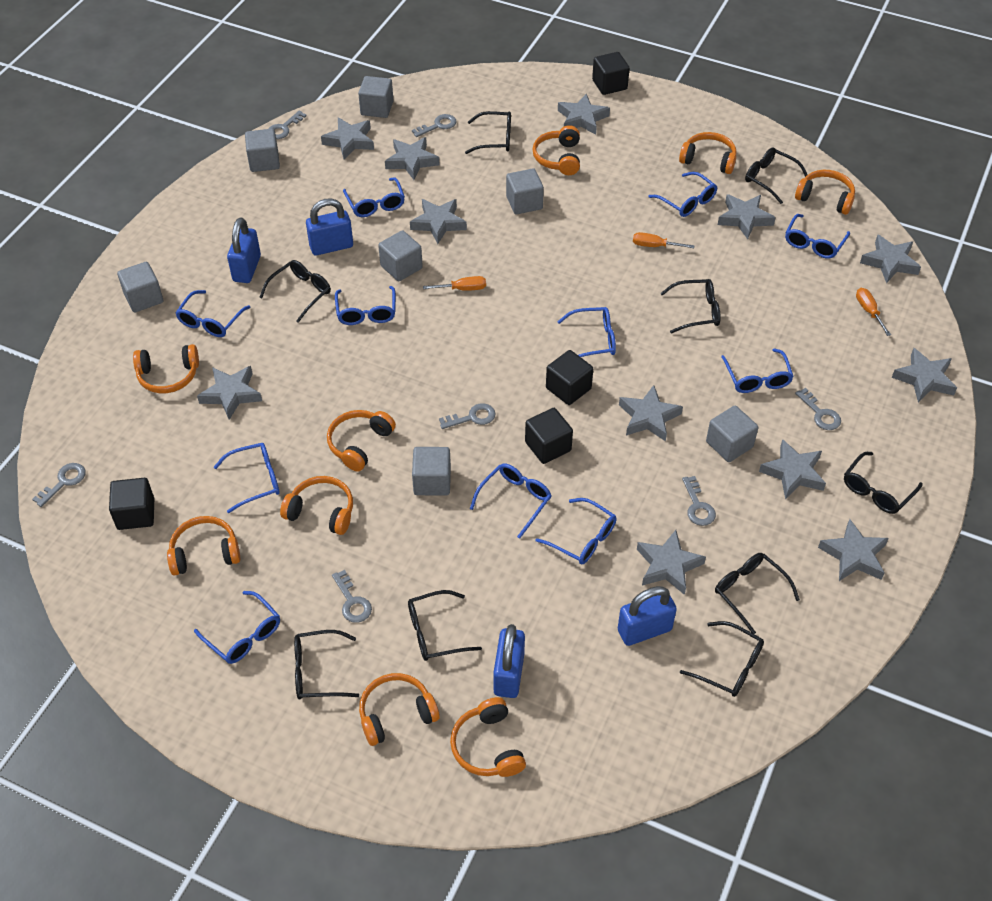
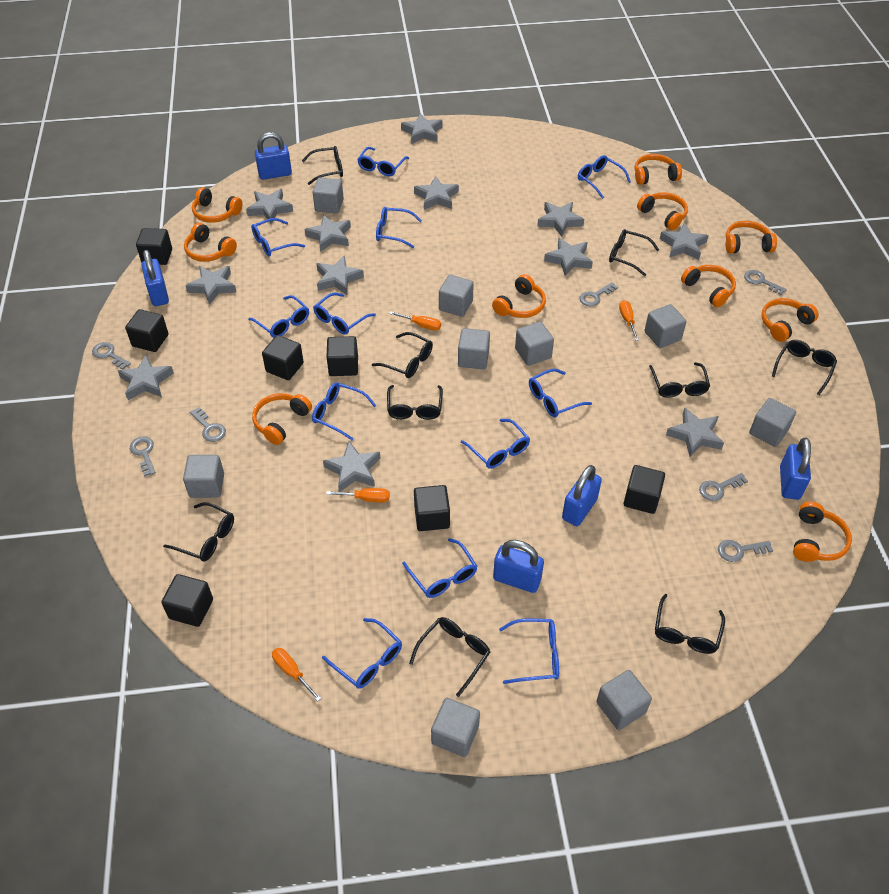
black cube: [109,478,154,530] [525,408,573,464] [546,350,593,405] [592,52,630,95] = 4 -> [125,309,169,352] [136,228,172,265] [161,574,213,627] [262,335,304,380] [326,336,358,376] [414,485,450,531] [624,465,665,514] = 7
blue glasses: [175,290,251,337] [194,591,280,664] [214,443,280,513] [335,286,396,325] [343,177,405,217] [470,463,552,539] [535,498,617,564] [557,307,616,357] [648,172,718,217] [721,348,794,393] [785,214,850,259] = 11 -> [248,295,309,338] [251,218,305,256] [312,382,376,440] [313,293,376,334] [322,618,402,689] [357,147,409,176] [376,207,422,248] [402,538,477,598] [461,419,530,469] [499,618,559,684] [529,369,592,417] [578,155,631,199] = 12
blue padlock: [227,217,261,283] [306,198,353,255] [493,624,525,698] [618,586,677,646] = 4 -> [141,250,169,306] [255,132,292,180] [493,540,544,593] [562,465,602,526] [780,438,811,500] = 5
grey cube: [117,262,163,313] [245,129,280,172] [358,76,394,118] [378,230,423,281] [412,447,451,495] [506,168,544,214] [706,406,758,462] = 7 -> [183,455,224,498] [313,177,344,214] [431,698,480,757] [439,275,474,317] [458,328,490,369] [515,321,554,366] [596,670,652,730] [644,304,687,348] [749,398,796,447] = 9
orange headphones: [133,344,199,393] [167,516,240,576] [280,476,353,535] [327,410,396,472] [359,673,440,746] [450,697,526,777] [532,125,580,175] [679,132,737,174] [795,170,855,215] = 9 -> [184,223,237,262] [192,187,242,223] [252,393,312,445] [492,274,546,318] [634,154,682,185] [637,192,688,230] [681,265,736,307] [725,221,777,253] [761,298,819,342] [793,501,852,562] = 10
orange screwdriver: [423,276,486,291] [633,232,695,248] [856,288,891,336] = 3 -> [272,648,321,701] [326,488,390,502] [389,311,441,331] [619,300,639,341] = 4

